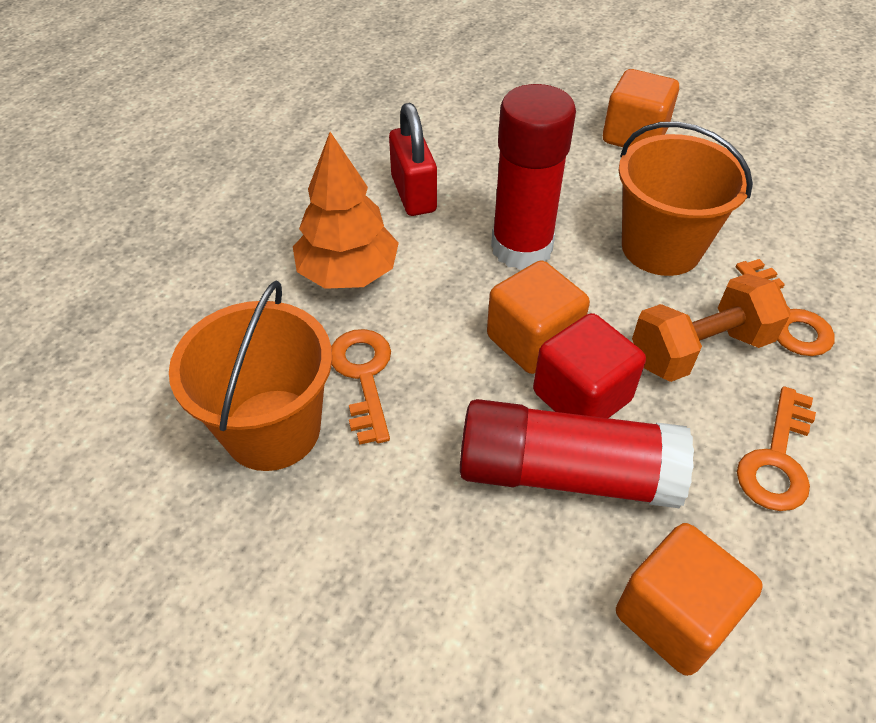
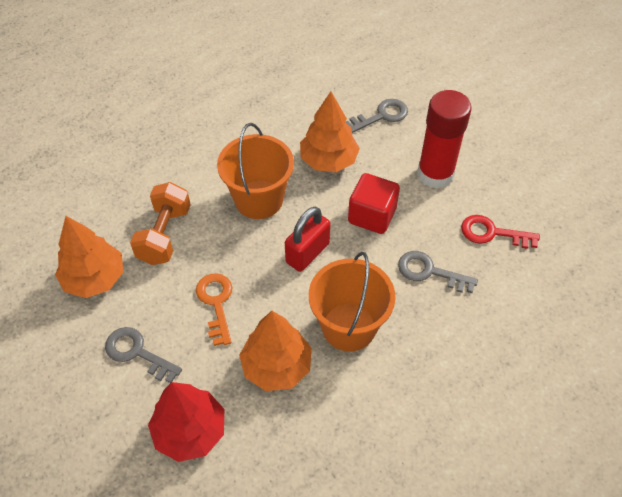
grey key: none = 0 -> [105,327,182,383] [346,99,408,133] [398,251,478,293] = 3
orange cube: [487,261,590,374] [603,69,679,148] [616,523,763,676] = 3 -> none = 0
orange key: [331,329,391,445] [736,259,835,356] [737,386,816,511] = 3 -> [196,273,233,346] = 1
orange tree: [293,132,399,289] = 1 -> [55,216,123,298] [239,311,312,391] [300,92,360,172] = 3
red glue stick: [460,399,694,509] [491,84,576,270] = 2 -> [417,90,472,189] = 1
red key: none = 0 -> [461,215,540,249] = 1
red tree: none = 0 -> [148,382,224,462] = 1

